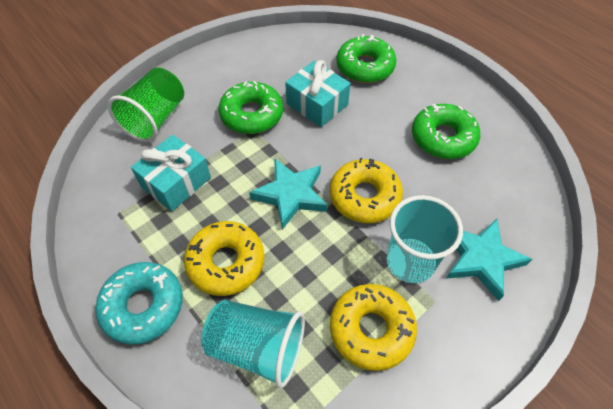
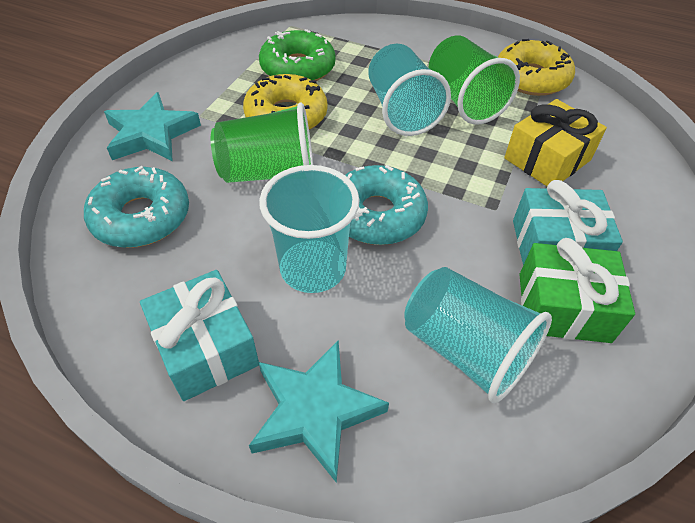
green cup: [107,67,184,142] = 1 -> [211,102,313,183] [429,35,520,124] = 2
green donut: [219,81,283,134] [336,34,396,83] [412,104,480,159] = 3 -> [259,29,336,81] = 1
green gift: none = 0 -> [519,238,635,343] = 1
turquoise cup: [201,300,305,388] [387,195,463,283] = 2 -> [259,165,359,293] [368,44,451,136] [404,267,552,403] = 3
turquoise donut: [96,262,183,345] = 1 -> [84,166,189,248] [345,165,428,245] = 2
yellow donut: [184,221,265,296] [330,158,403,223] [330,284,417,371] = 3 -> [243,74,328,130] [498,39,575,96] = 2
yellow gift: none = 0 -> [504,99,607,186] = 1

